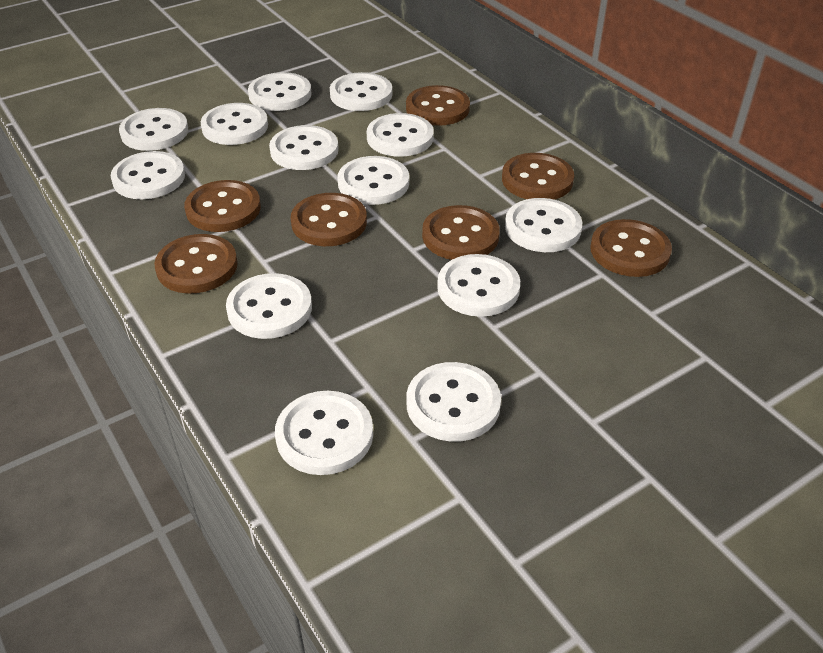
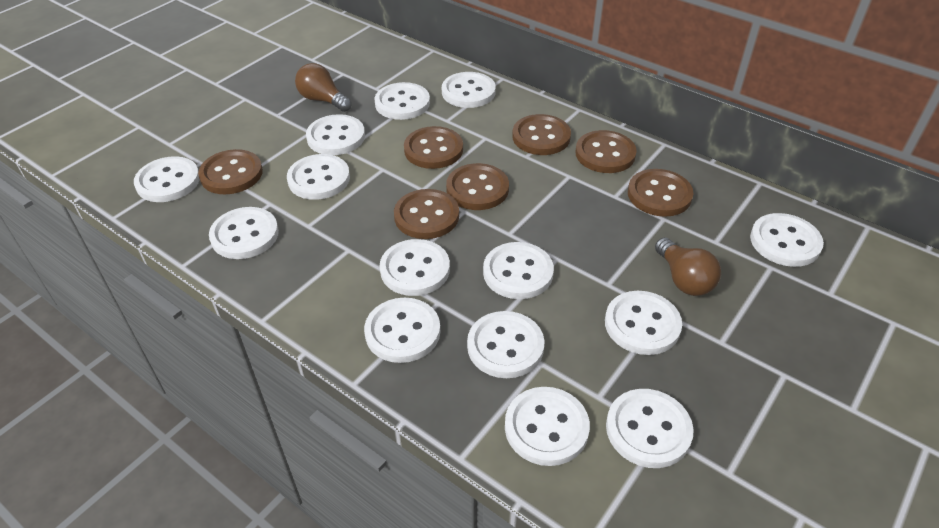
brown light bulb: none = 0 -> [295,63,352,112] [655,237,721,296] = 2
white button: [111,151,185,199] [119,108,188,151] [201,103,268,145] [226,273,312,339] [248,72,312,111] [269,125,339,170] [275,391,373,475] [330,72,392,111] [338,156,409,205] [367,113,434,157] [406,362,501,442] [437,254,520,317] [505,198,582,252] = 13 -> [134,156,200,202] [209,207,279,259] [287,154,350,200] [306,114,365,155] [364,298,440,363] [375,82,430,120] [379,239,450,296] [442,72,496,108] [467,311,545,378] [483,242,554,299] [505,387,590,466] [605,291,682,355] [606,389,694,468] [750,213,824,267] = 14

